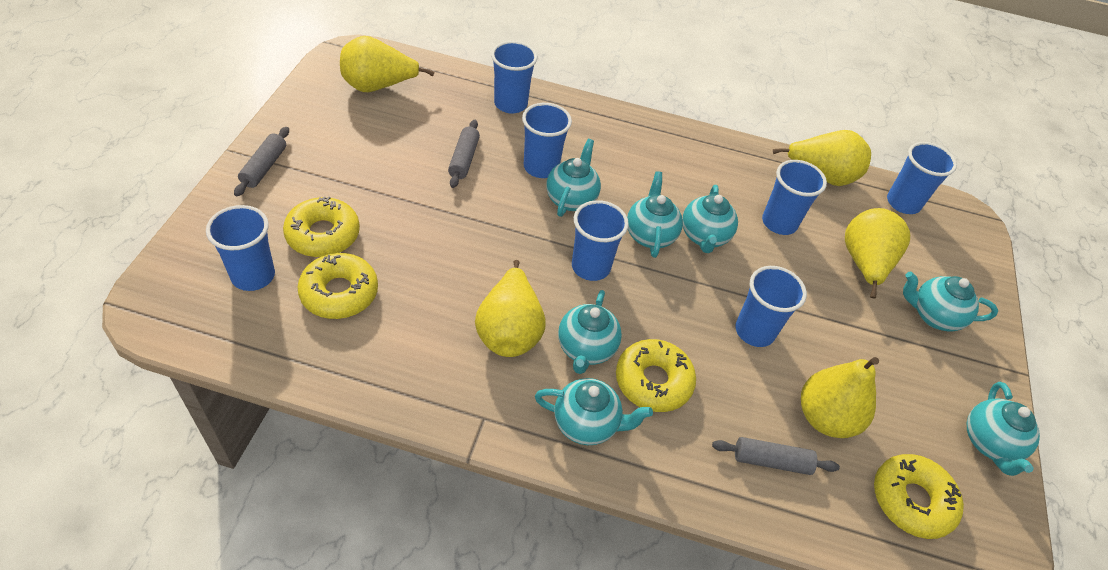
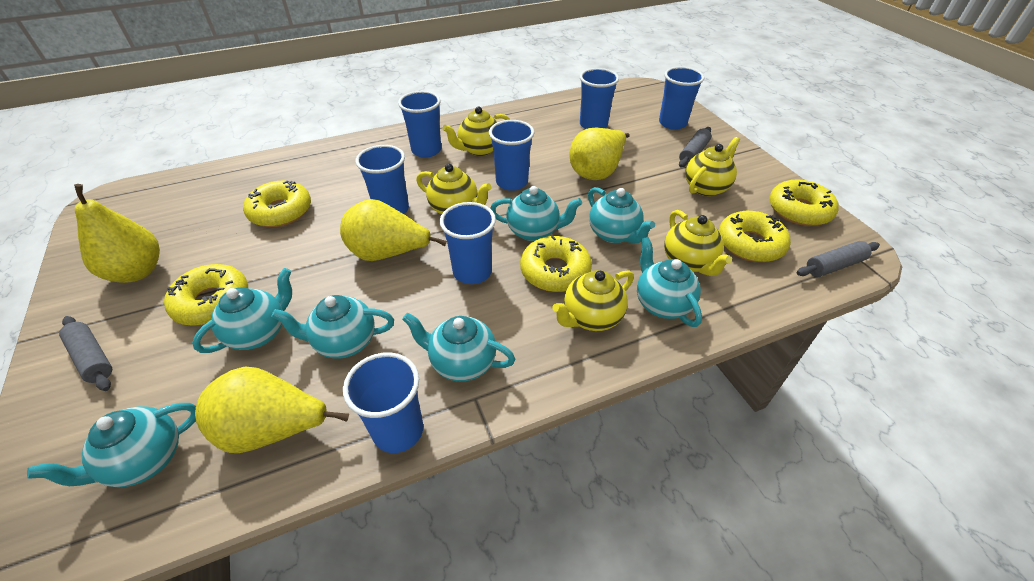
yellow donut: [283,196,360,257] [298,253,378,319] [616,339,696,412] [874,454,964,539] = 4 -> [164,264,248,326] [243,180,311,227] [520,236,592,292] [718,211,791,262] [769,179,839,226] = 5
yellow pear: [340,36,434,92] [475,260,545,357] [773,130,871,186] [801,357,879,438] [845,208,910,299] = 5 -> [74,184,160,283] [195,366,349,453] [340,199,447,261] [570,128,630,180] = 4
yellow teapot: none = 0 -> [416,164,491,214] [443,107,510,156] [552,270,634,331] [664,210,732,276] [686,137,740,196] = 5

